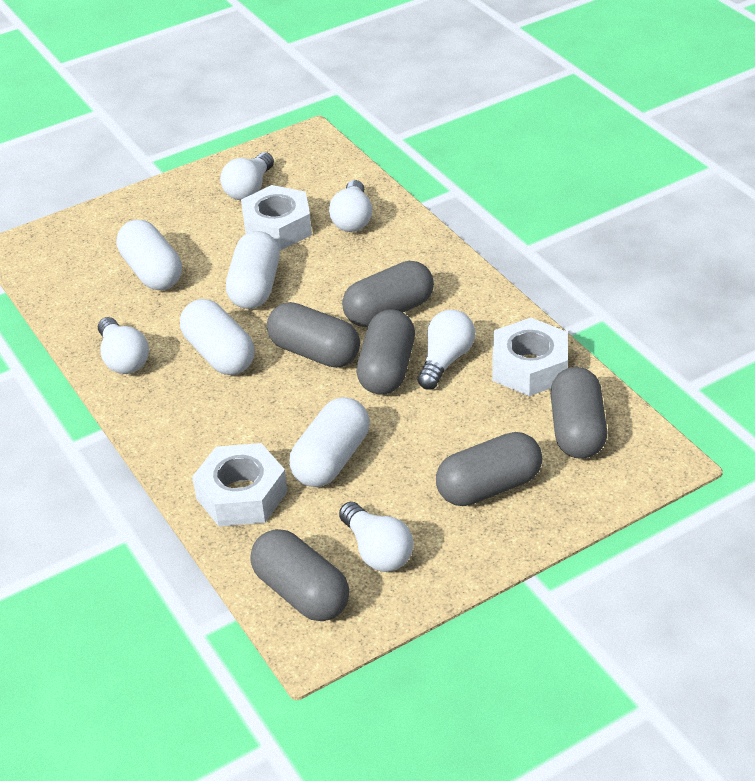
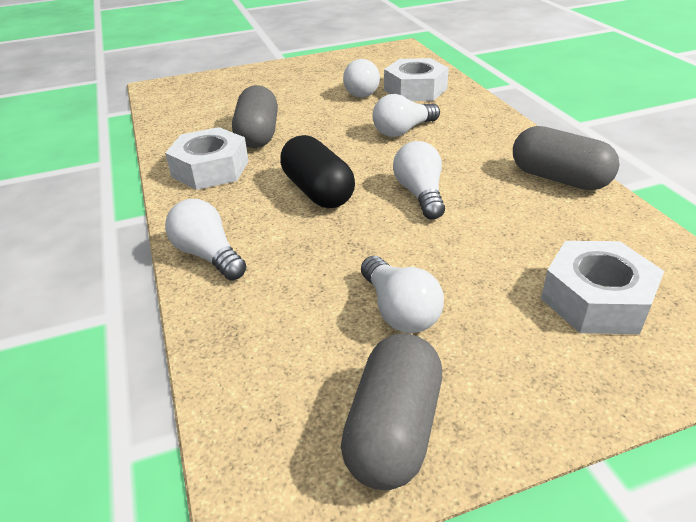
black capsule: none = 0 -> [280,135,355,208] = 1
grey capsule: [250,529,349,621] [267,302,360,368] [342,261,434,327] [357,309,415,395] [436,432,542,506] [550,367,607,459] = 6 -> [232,85,278,148] [341,334,442,490] [513,126,619,190] = 3
white capsule: [116,220,182,290] [180,299,255,375] [226,231,280,309] [289,397,370,487] = 4 -> none = 0

